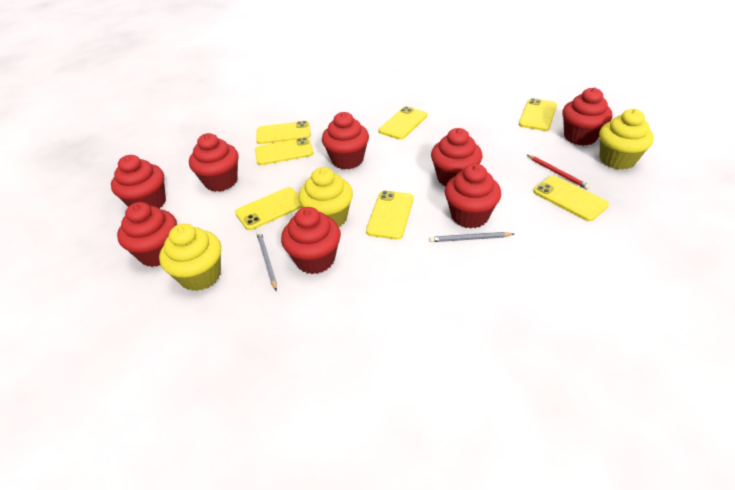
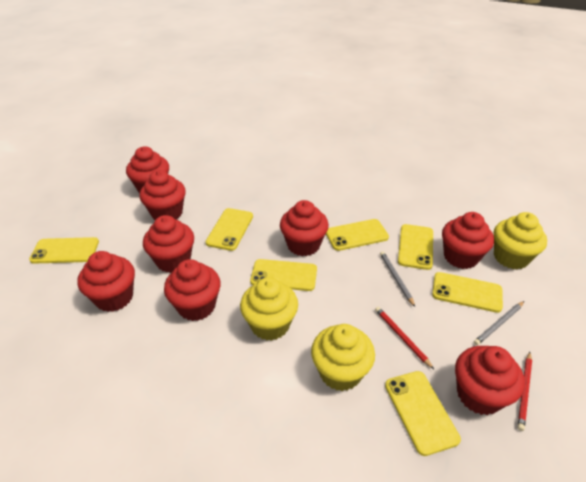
red pencil: [527,155,590,190] = 1 -> [375,307,434,369] [518,352,532,431] = 2

